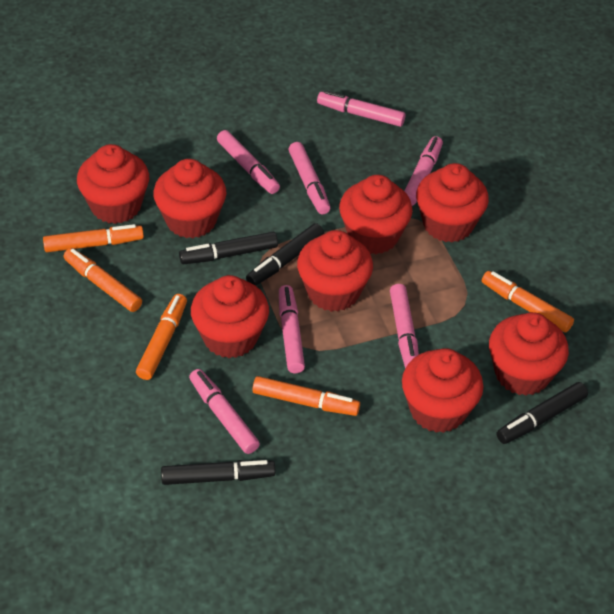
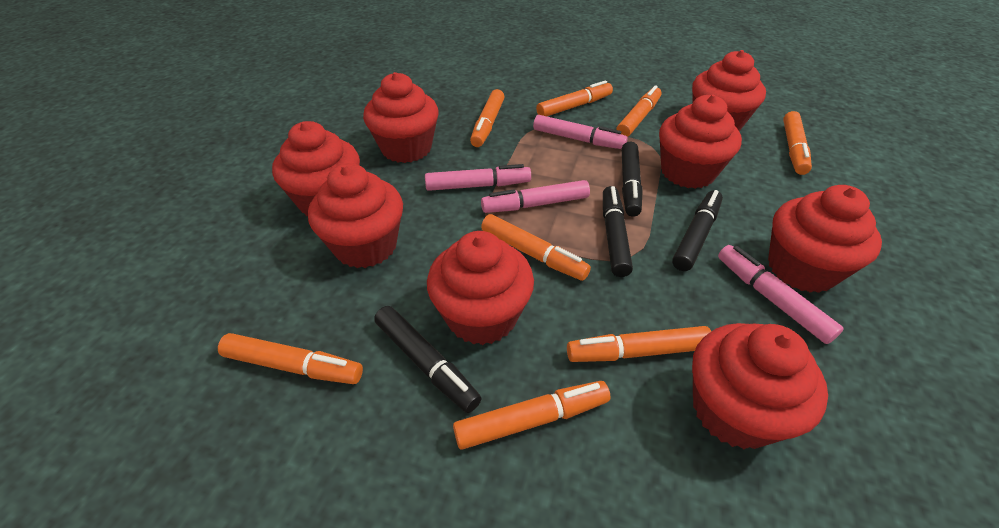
orange marker: [43,224,144,252] [64,248,142,312] [136,294,187,380] [252,376,360,416] [482,271,574,332] = 5 -> [218,333,363,384] [453,381,611,450] [470,89,504,147] [481,214,591,281] [536,80,613,116] [567,326,712,362] [616,85,662,137] [783,111,812,175] = 8
pink marker: [189,369,260,454] [217,130,280,194] [279,285,305,373] [289,142,330,214] [317,90,405,127] [390,284,419,369] [404,136,443,206] = 7 -> [425,164,531,191] [481,180,590,213] [533,115,628,149] [718,245,844,344] = 4

